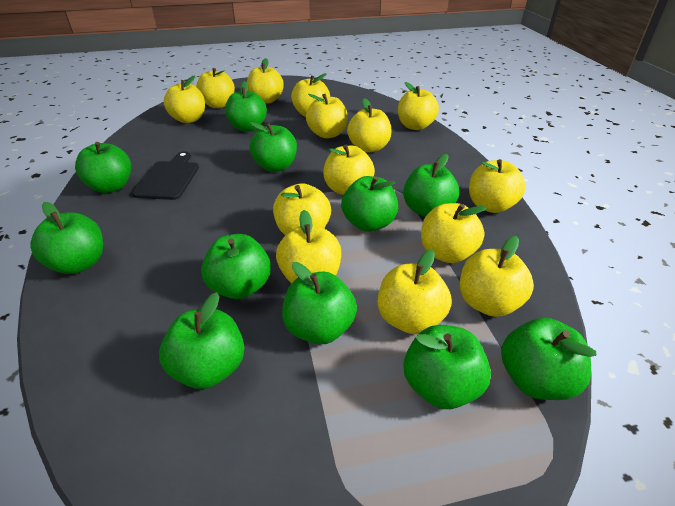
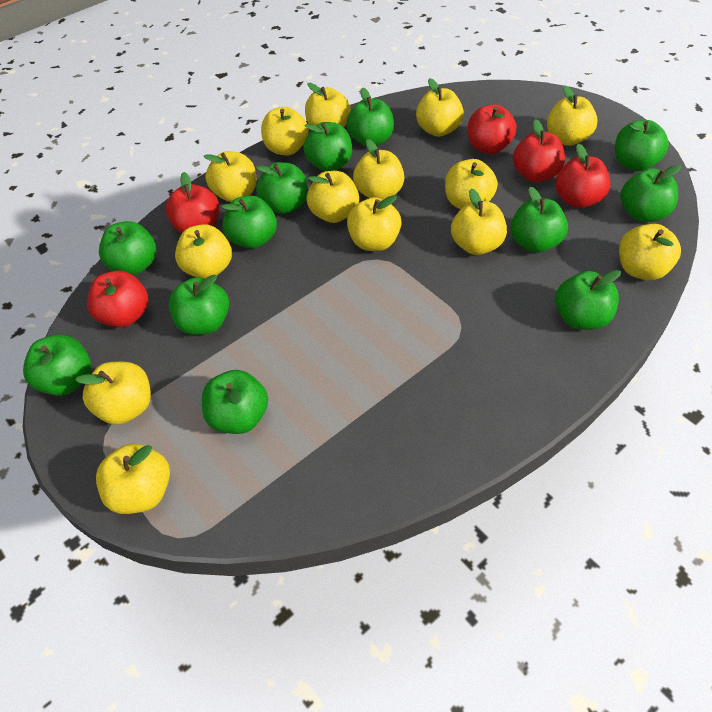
black cutting board: [132,151,199,200] = 1 -> none = 0
green apple: [30,202,103,274] [75,142,131,193] [159,292,244,389] [201,234,271,299] [225,81,267,132] [249,122,297,172] [282,262,357,344] [341,176,398,232] [403,154,459,217] [404,325,491,409] [501,318,597,400] = 11 -> [23,335,91,396] [99,221,156,275] [169,275,229,335] [202,370,268,434] [222,196,277,249] [256,162,308,214] [303,122,352,171] [347,87,394,147] [511,187,568,253] [555,270,621,330] [615,120,669,171] [621,165,681,222] = 12
red apple: none = 0 -> [87,270,148,327] [166,172,219,233] [468,104,517,154] [513,119,565,182] [555,144,611,208] = 5

